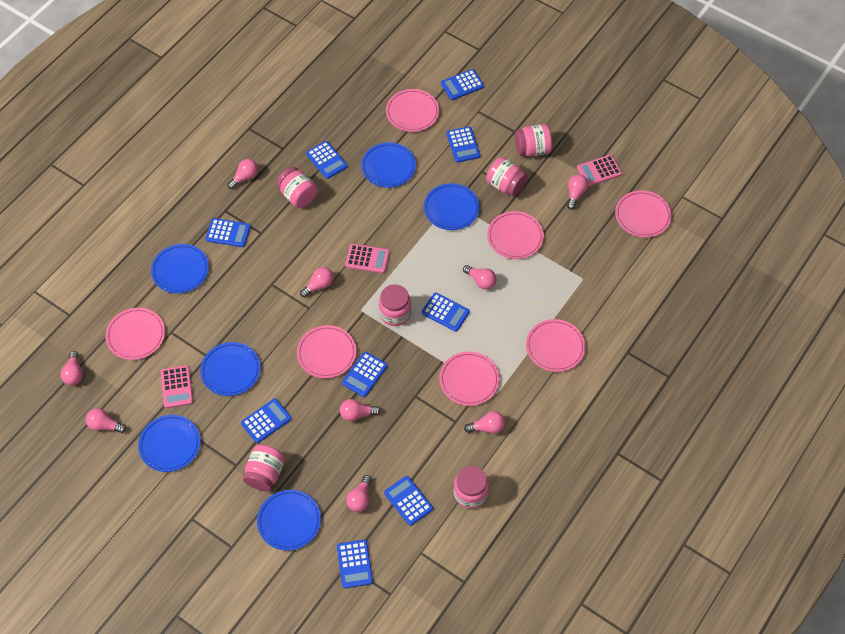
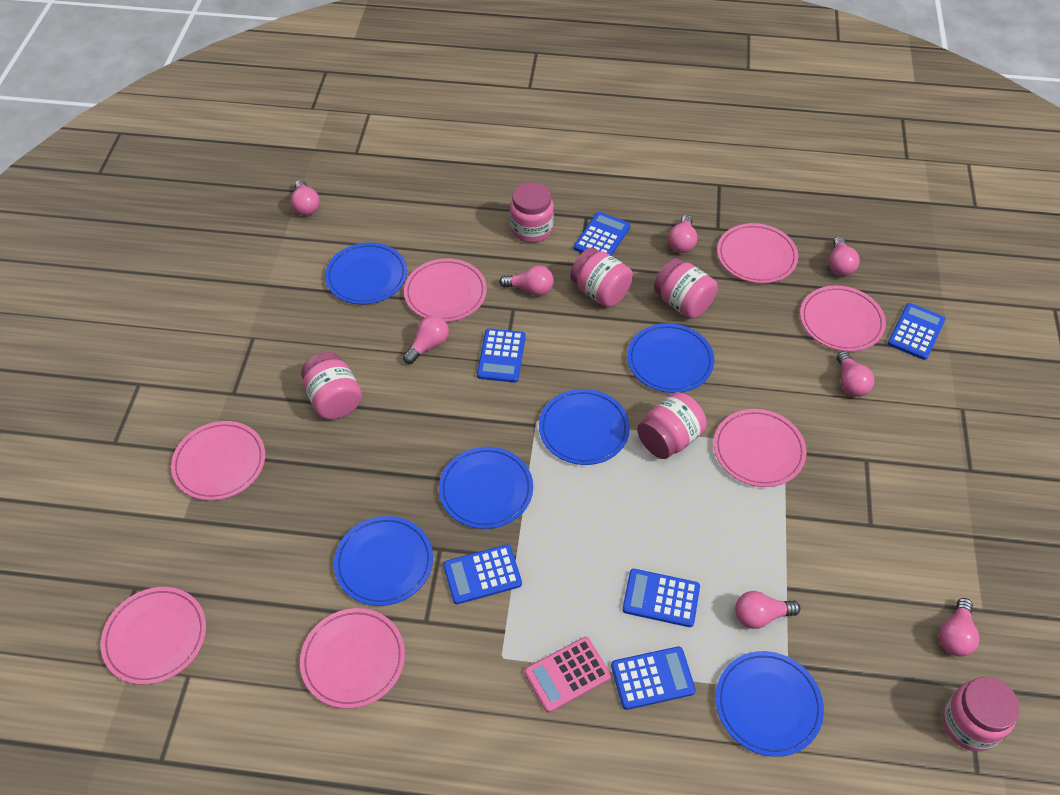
blue calculator: [206,218,251,247] [241,398,292,443] [306,141,348,179] [337,540,373,588] [342,352,388,397] [384,476,433,526] [422,293,470,332] [441,69,484,100] [446,126,481,163] = 9 -> [443,544,522,604] [477,328,526,383] [574,212,630,256] [611,646,696,710] [622,569,700,627] [888,303,946,360] = 6
pink calculator: [161,365,193,408] [345,244,390,273] [577,155,622,187] = 3 -> [524,637,611,713] = 1
pink light bulb: [60,351,83,385] [86,408,127,433] [227,159,258,189] [300,267,334,297] [340,399,381,421] [346,475,372,512] [463,265,496,290] [464,411,505,434] [567,174,588,210] = 9 -> [291,180,320,216] [403,315,449,364] [499,266,554,296] [668,215,698,253] [735,591,800,629] [829,236,860,276] [837,351,874,397] [939,598,980,657] = 8

